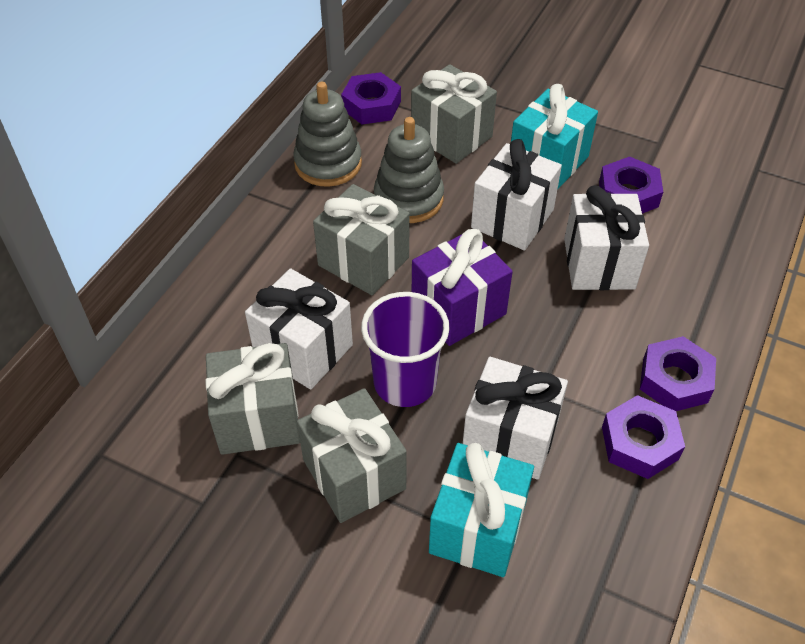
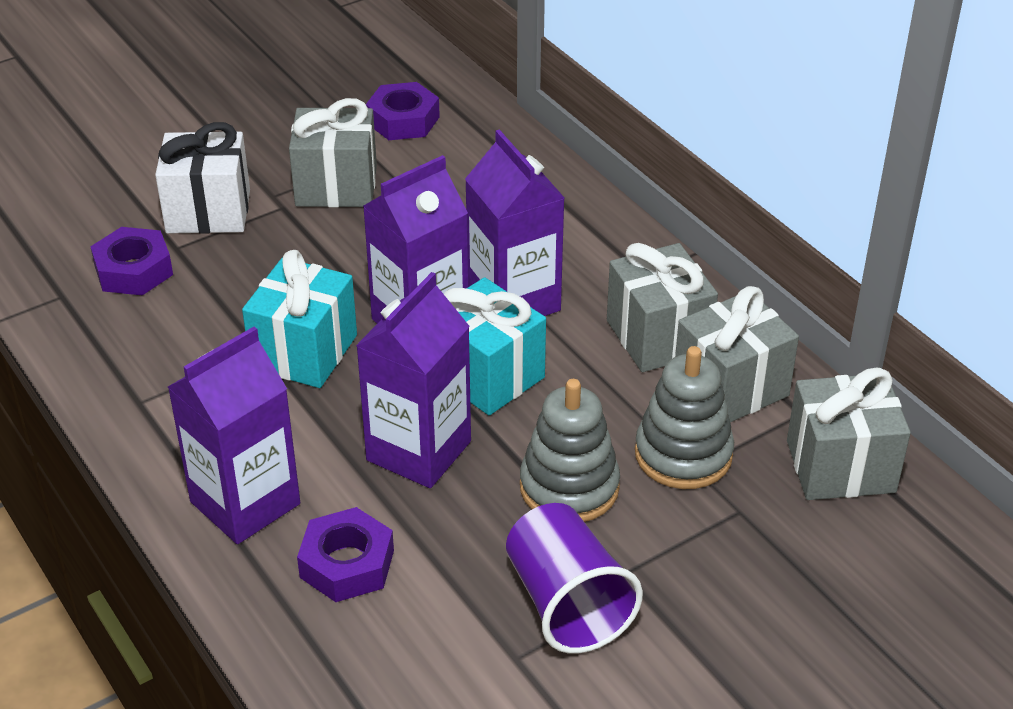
purple carton: none = 0 -> [168,327,300,544] [356,272,471,488] [363,155,469,324] [465,129,564,316] = 4
purple gift: [412,229,513,346] = 1 -> none = 0
purple nut: [341,72,401,125] [599,157,663,214] [602,395,685,479] [640,336,716,411] = 4 -> [90,227,173,296] [297,507,394,602] [366,82,440,140] = 3
white gift: [245,268,353,390] [463,357,568,479] [471,139,562,250] [564,185,649,290] = 4 -> [155,122,250,234] = 1

